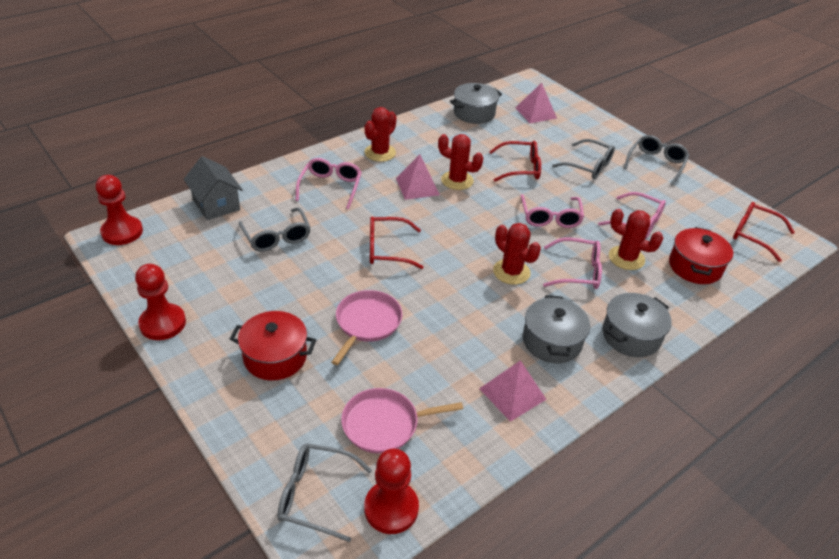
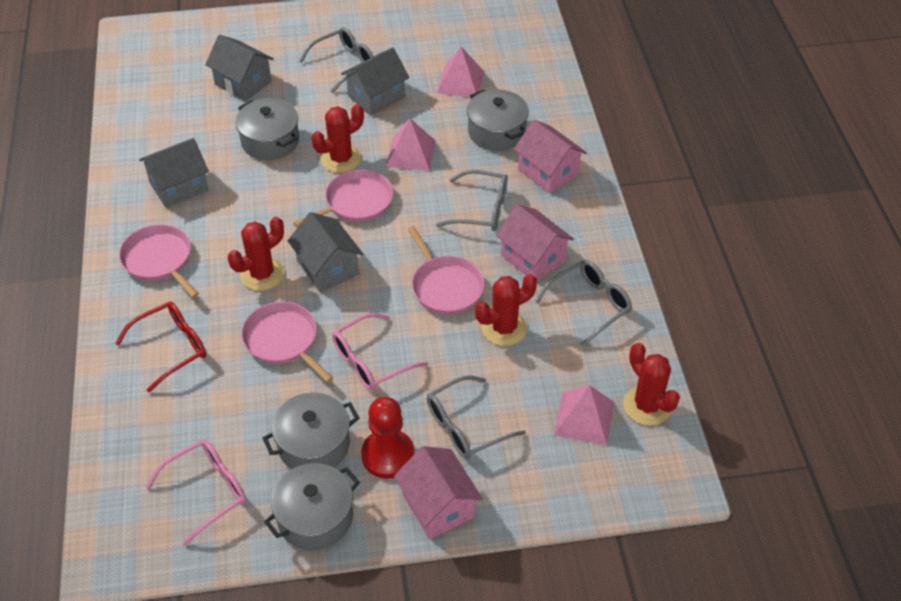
grey house: [184,156,243,220] = 1 -> [139,138,209,208] [205,35,274,101] [288,212,363,292] [341,47,409,116] = 4
grey pot: [450,83,502,124] [523,295,590,363] [602,293,672,357] = 3 -> [235,98,299,160] [263,392,359,469] [264,463,360,550] [467,89,529,151] = 4
pink glasses: [296,158,362,209] [521,194,584,228] [543,238,602,289] [598,192,666,239] = 4 -> [146,440,247,545] [332,313,428,390] = 2
pink house: none = 0 -> [394,446,483,539] [496,204,574,281] [514,120,587,194] = 3
pink pan: [331,290,402,365] [341,388,463,454] = 2 -> [119,224,199,298] [241,301,333,383] [293,169,393,228] [407,226,485,314] = 4
red glasses: [370,216,423,269] [489,141,541,182] [733,202,795,262] = 3 -> [115,301,206,392] = 1
red pawn: [96,175,143,245] [135,264,186,340] [364,448,419,534] = 3 -> [361,397,415,479] = 1
red pot: [230,311,316,381] [669,227,733,284] = 2 -> none = 0

